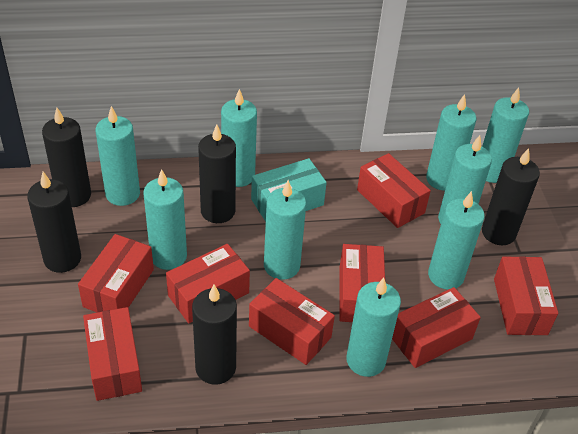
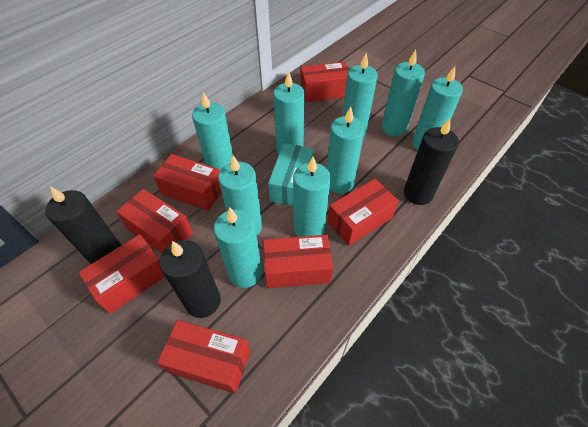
black candle: [27,172,81,273] [42,107,91,207] [192,285,237,385] [198,124,236,223] [482,148,540,245] = 5 -> [45,186,121,264] [160,240,221,318] [404,118,459,205] = 3
red box: [78,234,154,312] [83,307,142,401] [166,244,250,324] [249,278,335,365] [339,244,385,322] [357,153,431,228] [392,287,481,368] [494,256,558,335] = 8 -> [78,234,165,314] [116,189,193,253] [153,154,221,211] [157,320,250,394] [263,235,333,288] [300,62,348,102] [328,179,399,246] = 7

